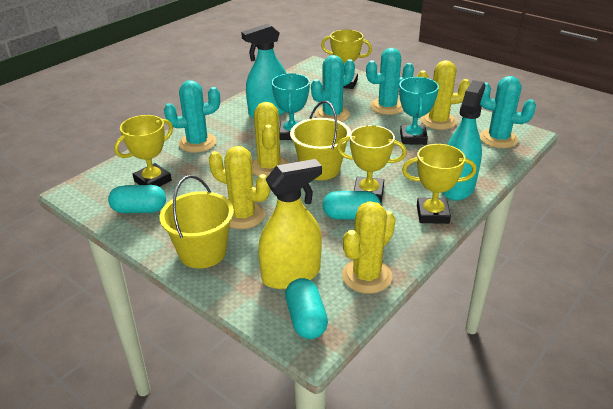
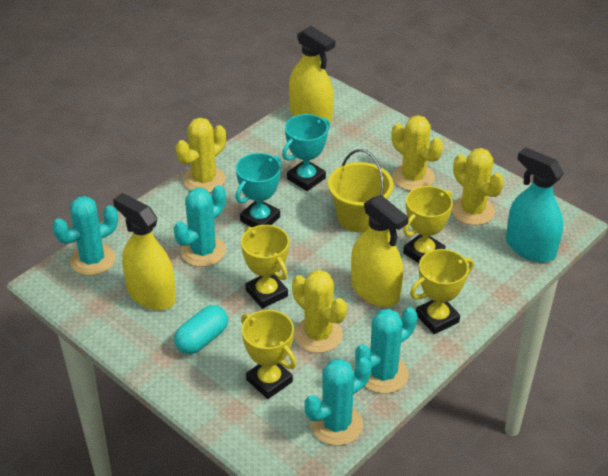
turquoise capsule: [108,185,166,213] [285,278,328,339] [323,191,381,220] = 3 -> [174,305,228,354] = 1
turquoise spray bottle: [241,23,287,118] [442,80,485,201] = 2 -> [506,147,564,263] = 1
yellow bucket: [160,175,234,269] [290,101,351,180] = 2 -> [328,149,394,233] = 1
yellow spray bottle: [258,159,322,289] = 1 -> [113,193,176,310] [289,26,335,123] [351,195,409,307] = 3

